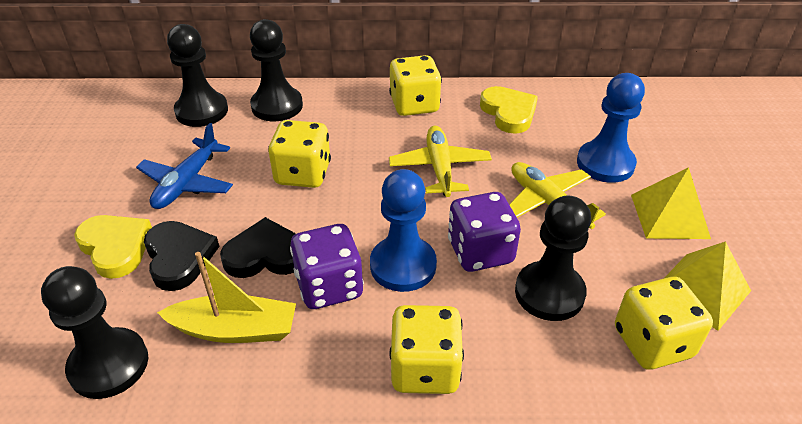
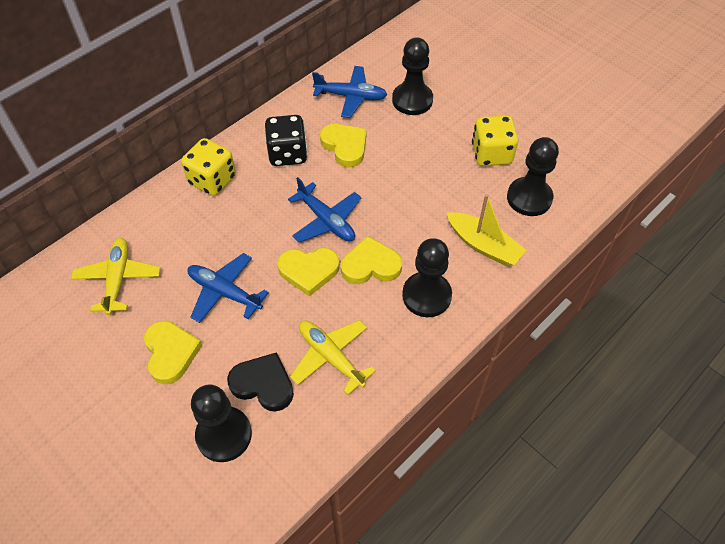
black dice: none = 0 -> [265,115,308,166] = 1
black heart: [144,221,219,291] [220,217,296,278] = 2 -> [227,352,294,412] = 1
blue pawn: [370,169,437,292] [577,73,645,183] = 2 -> none = 0
blue plane: [136,123,233,209] = 1 -> [187,253,269,323] [288,177,361,242] [312,66,387,118] = 3
purple dice: [290,224,364,309] [448,192,521,272] = 2 -> none = 0
yellow dice: [268,120,331,188] [389,55,442,116] [389,305,464,394] [615,277,713,370] = 4 -> [181,138,236,196] [472,115,518,166] = 2
yellow heart: [74,215,152,279] [480,86,538,134] = 2 -> [144,321,203,384] [277,248,340,297] [320,124,367,167] [341,236,402,284] = 4
yellow pyramid: [631,167,711,239] [663,241,751,331] = 2 -> none = 0

